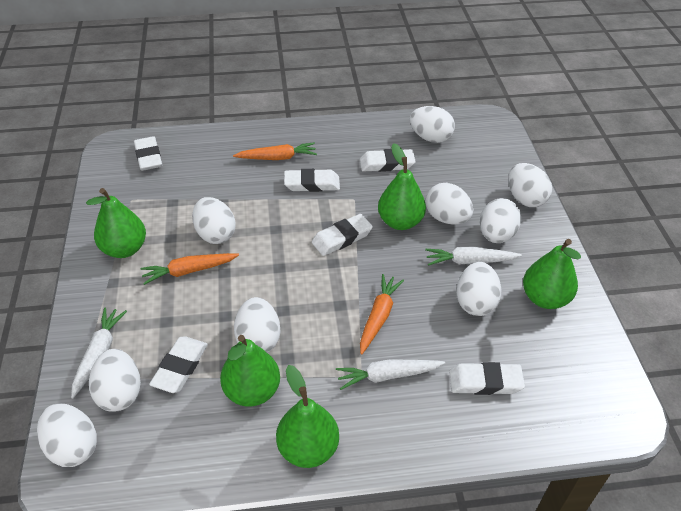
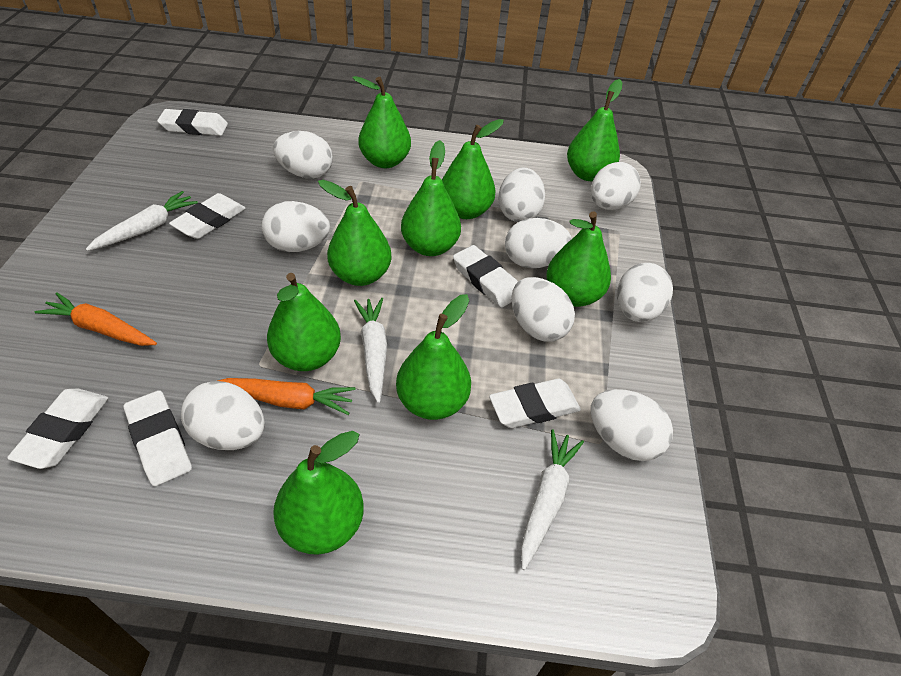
green pear: [86,188,146,258] [220,335,280,407] [276,365,339,468] [378,143,426,230] [523,239,581,309] = 5 -> [267,273,341,371] [273,431,364,555] [318,180,392,286] [352,76,411,168] [396,294,471,420] [401,140,461,256] [442,119,504,219] [546,211,611,307] [567,79,622,181] = 9
orange carrot: [140,253,239,285] [233,143,317,160] [360,274,404,355] = 3 -> [35,293,157,346] [217,378,355,415] = 2

